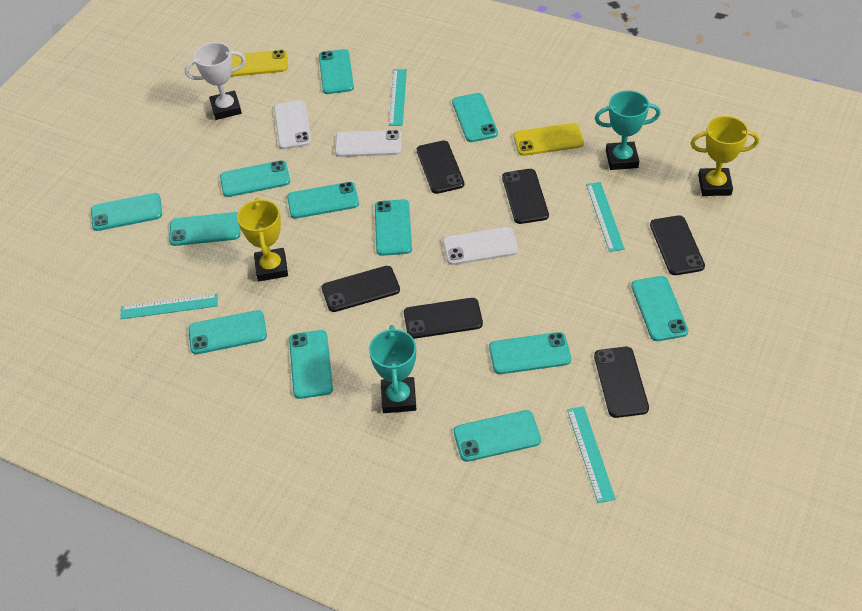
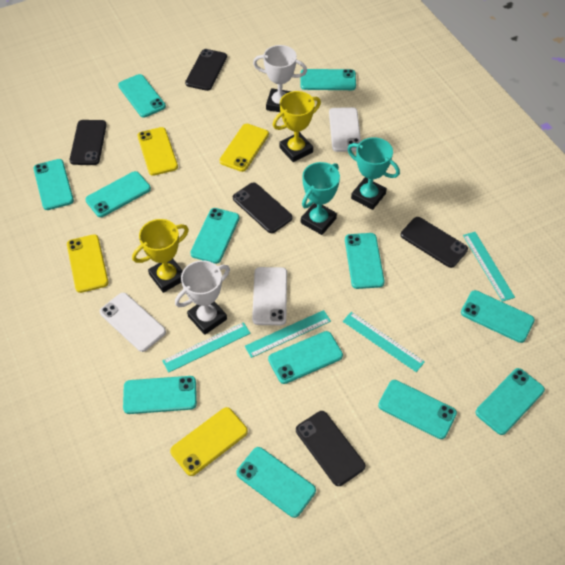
black phone: [322,266,400,312] [404,298,483,339] [417,140,464,194] [502,169,549,224] [594,347,649,418] [650,215,705,275] = 6 -> [70,120,107,165] [185,49,227,91] [233,182,293,233] [296,411,365,486] [401,217,468,268] = 5
white trophy: [185,42,246,120] = 1 -> [175,260,230,335] [253,45,307,112] = 2
yellow phone: [231,50,287,77] [514,123,584,156] = 2 -> [67,234,109,293] [137,127,178,176] [170,407,248,476] [219,124,269,172] = 4

